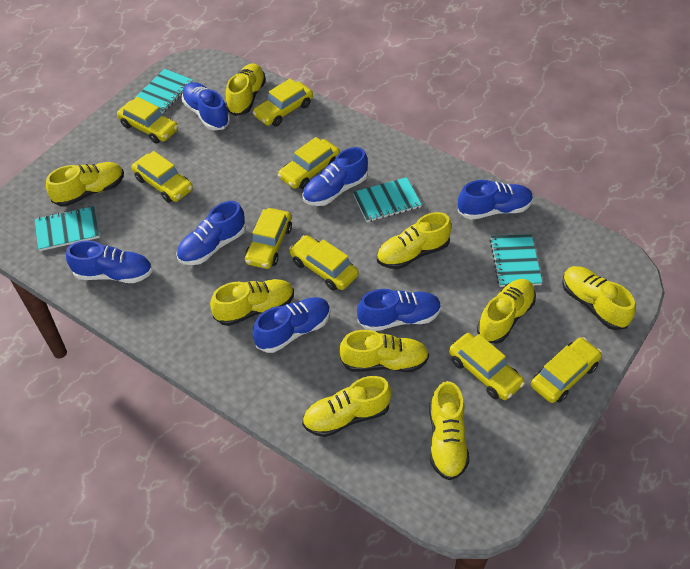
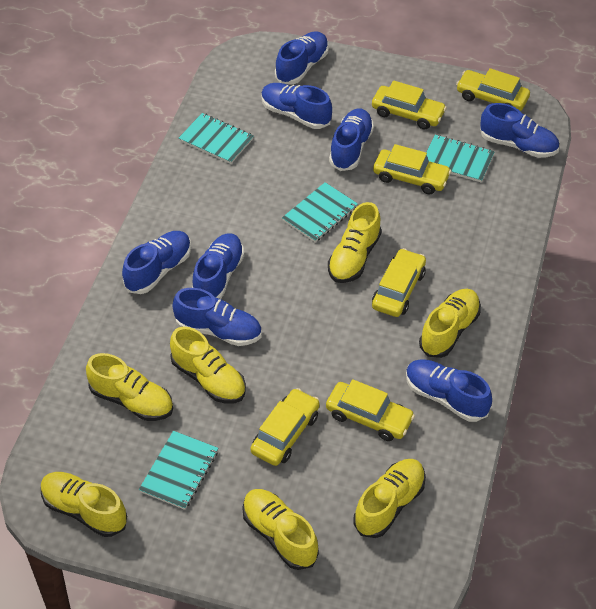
blue shoe: [66,240,153,283] [176,201,246,265] [182,82,230,131] [253,297,330,353] [302,147,368,206] [357,289,441,331] [457,180,533,220] = 7 -> [122,231,191,294] [173,288,261,346] [192,233,244,299] [261,83,332,129] [275,31,329,85] [329,108,374,171] [406,359,492,422] [480,103,559,158] = 8
yellow car: [117,97,178,143] [132,151,193,203] [245,208,292,269] [252,78,313,127] [278,137,340,189] [289,235,359,291] [449,333,525,400] [531,337,602,403] = 8 -> [250,388,320,466] [326,379,415,441] [372,80,447,130] [372,248,426,317] [373,144,451,195] [456,68,530,111] = 6
yellow shoe: [46,162,124,207] [210,279,294,326] [226,64,266,116] [302,376,392,437] [339,330,429,372] [377,212,452,269] [430,381,469,480] [477,279,536,344] [562,266,635,330] = 9 -> [41,472,127,537] [86,353,173,421] [170,327,246,403] [242,489,319,570] [328,202,382,283] [354,459,426,538] [419,289,481,358] = 7

